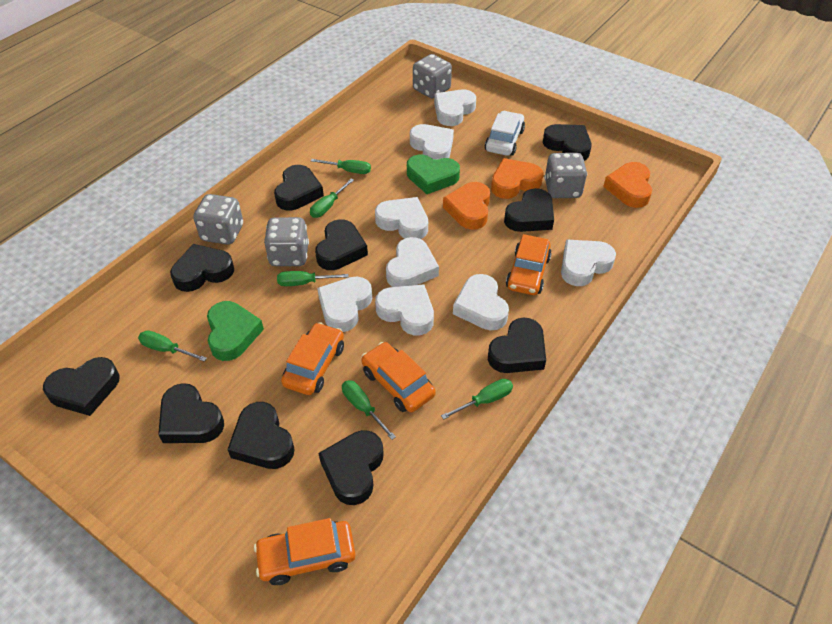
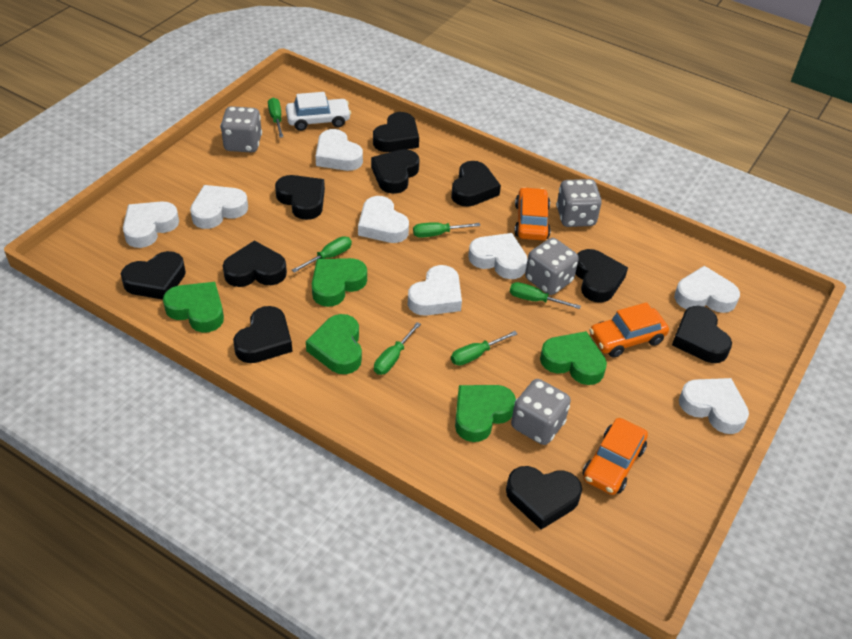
green heart: [207,301,264,361] [407,155,460,194] = 2 -> [163,282,224,333] [306,314,362,374] [312,258,367,307] [455,385,516,442] [540,331,607,385] = 5
orange car: [254,518,355,585] [281,322,344,395] [361,342,436,412] [506,234,552,295] = 4 -> [514,187,551,240] [582,418,648,495] [590,302,669,358] = 3
orange heart: [443,182,490,230] [491,158,543,199] [603,162,652,208] = 3 -> none = 0

